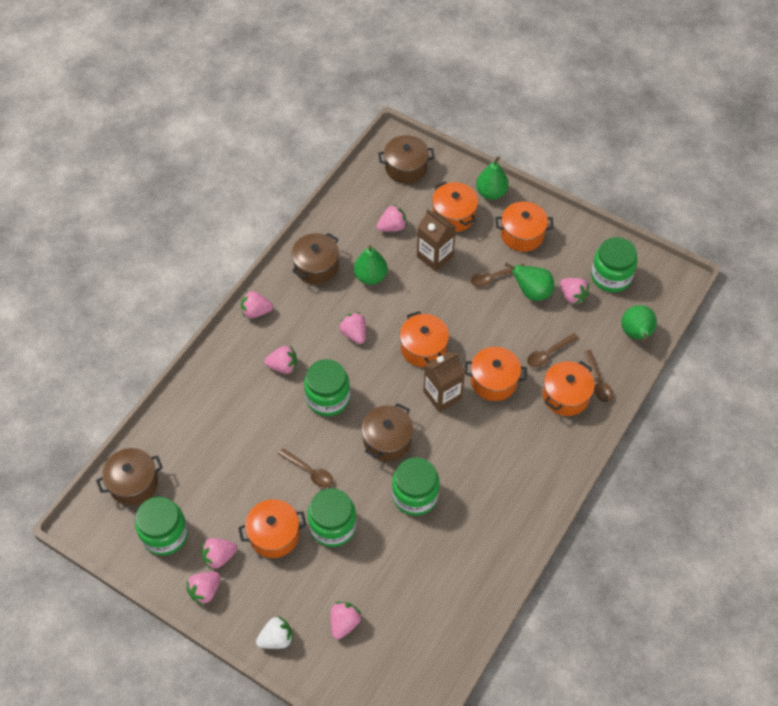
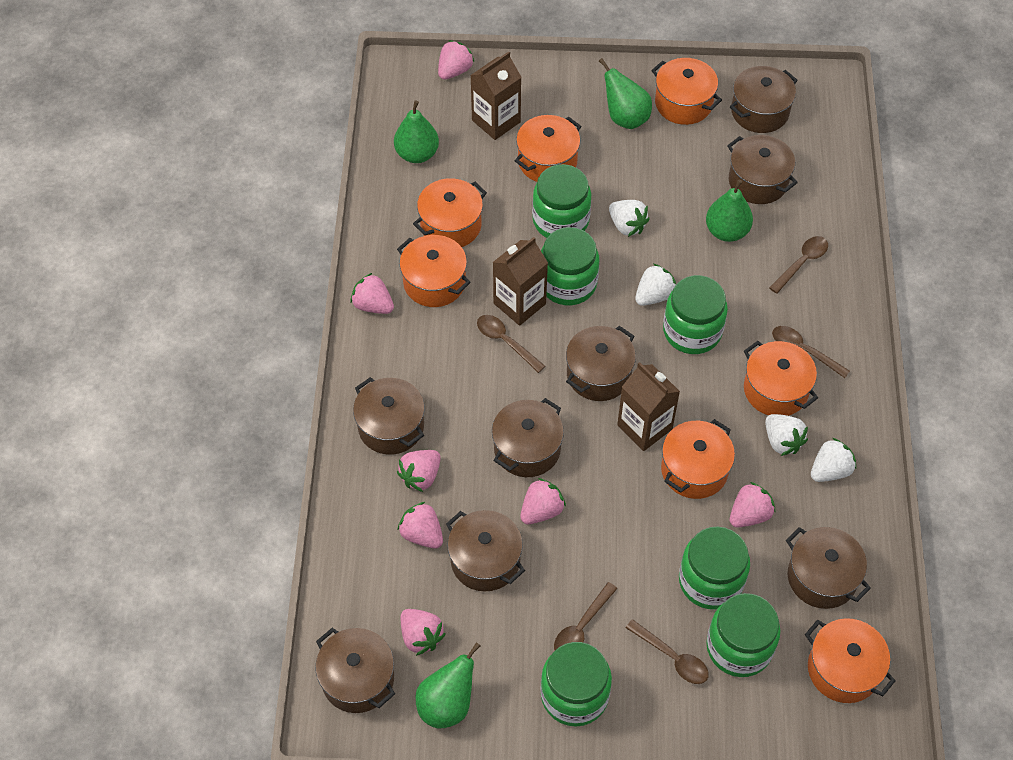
brown carton: [417,209,456,272] [423,352,465,412] = 2 -> [470,51,521,140] [493,237,548,326] [617,362,680,451] = 3
brown pot: [96,448,163,505] [292,233,339,284] [361,403,413,461] [378,135,435,184] = 4 -> [316,628,395,713] [353,377,425,455] [446,510,525,591] [492,398,564,477] [566,326,636,401] [727,135,798,204] [730,66,798,133] [786,527,871,609] = 8
brown spoon: [278,448,333,488] [471,264,525,287] [527,333,579,367] [584,350,613,403] = 4 -> [477,315,545,373] [554,582,617,650] [626,619,709,684] [769,236,828,294] [772,326,850,378] = 5
green jar: [135,497,188,556] [304,359,350,416] [308,488,356,547] [392,457,440,516] [591,237,637,292] = 5 -> [532,164,591,238] [540,642,612,727] [541,227,599,305] [663,275,728,354] [679,526,750,610] [706,593,780,677] = 6
orange pot: [238,499,307,558] [400,311,449,367] [432,181,478,232] [465,347,527,401] [495,201,554,252] [542,361,595,416] = 6 -> [397,235,471,307] [413,178,487,247] [515,115,581,182] [651,58,722,125] [661,419,735,499] [744,341,818,416] [805,618,896,703] = 7
pink strawberry: [186,572,221,605] [201,538,237,570] [241,291,273,318] [264,346,297,374] [330,602,362,639] [339,312,366,344] [377,204,407,232] [560,278,590,305] = 8 -> [350,273,394,314] [397,450,441,492] [397,502,443,549] [400,609,446,656] [438,40,474,80] [520,478,566,524] [730,482,775,527] = 7
white strawberry: [256,616,293,649] = 1 -> [609,200,650,237] [635,264,676,306] [765,414,808,456] [811,438,856,482] = 4

